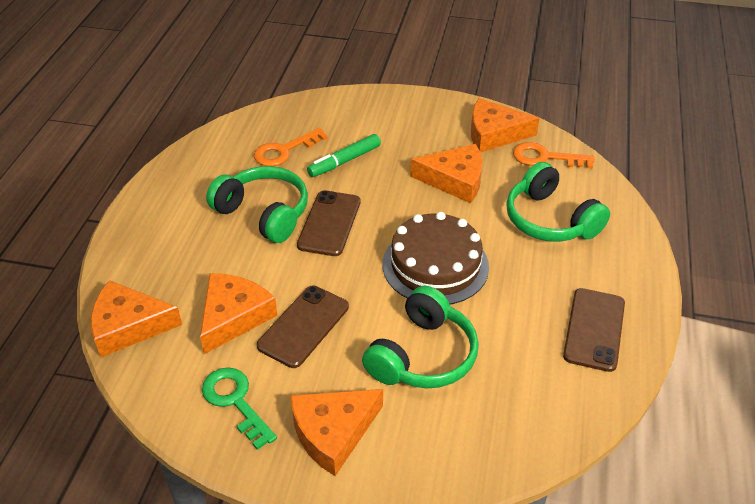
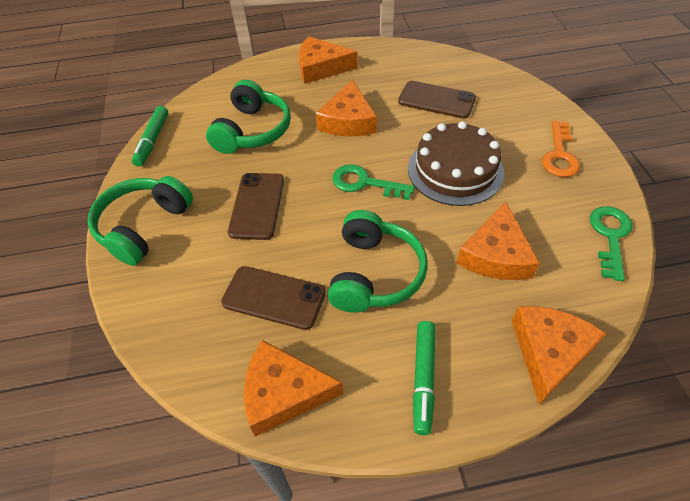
green key: [202,367,277,450] = 1 -> [332,164,415,200] [590,206,632,281] = 2
green marker: [307,134,381,177] = 1 -> [132,106,168,167] [413,321,435,435] = 2
orange key: [254,128,328,166] [513,142,595,168] = 2 -> [542,121,580,177] = 1

